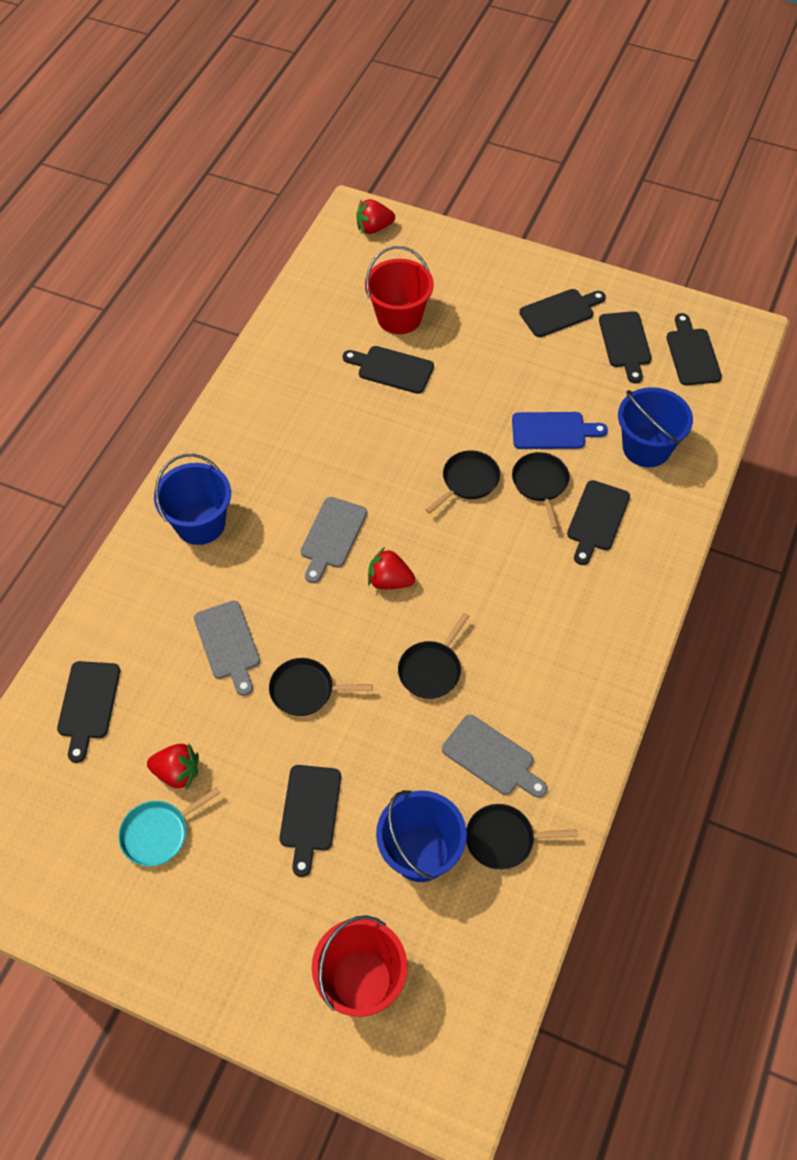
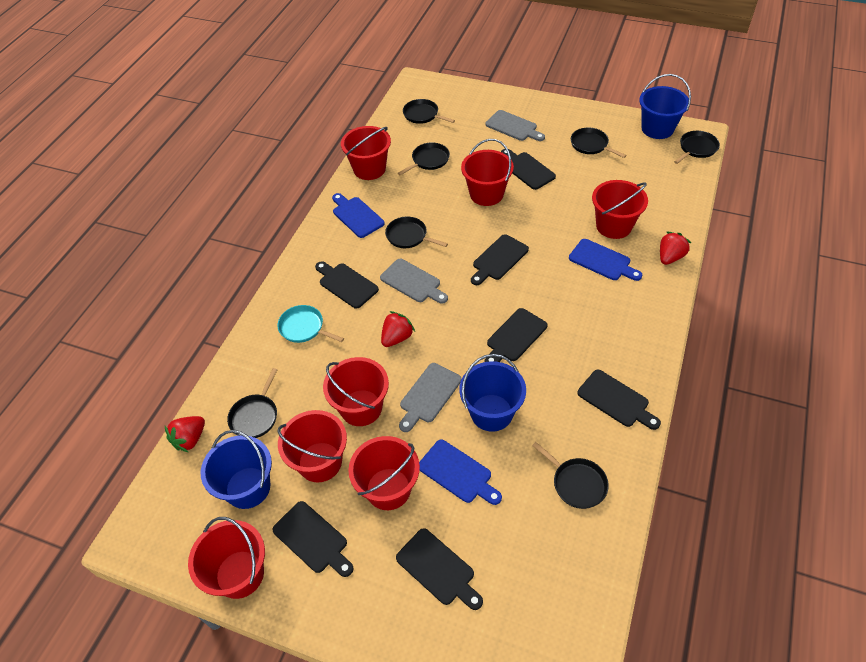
black pan: [269,658,373,716] [398,613,470,699] [426,450,500,514] [466,804,578,870] [512,452,570,529] = 5 -> [227,368,277,438] [385,217,448,248] [398,142,450,175] [403,99,455,124] [532,442,609,509] [571,128,627,158] [674,131,720,164] = 7
blue cutting board: [512,412,608,449] = 1 -> [332,193,385,238] [419,439,502,505] [569,239,642,281] = 3
red bucket: [312,915,407,1017] [365,246,434,334] = 2 -> [188,517,265,599] [278,410,347,482] [323,357,389,426] [341,126,391,180] [348,436,420,510] [461,139,514,206] [592,180,648,239] = 7

